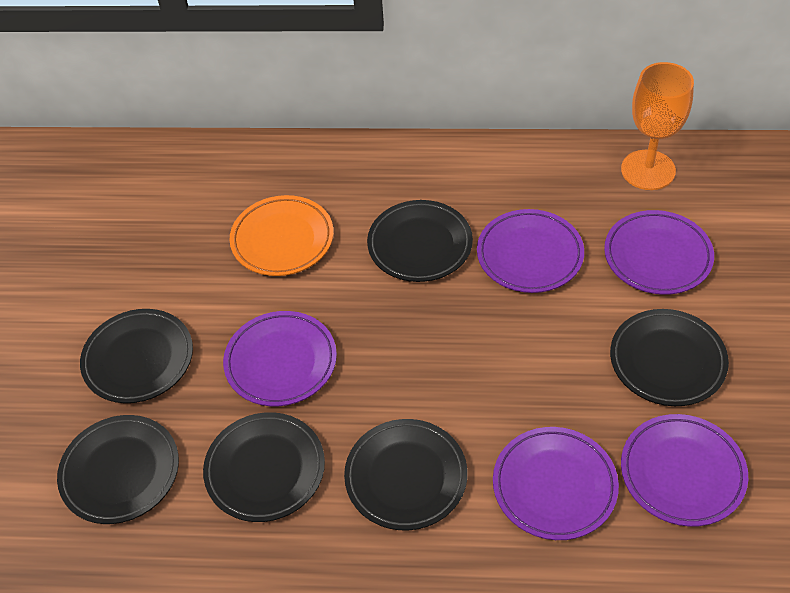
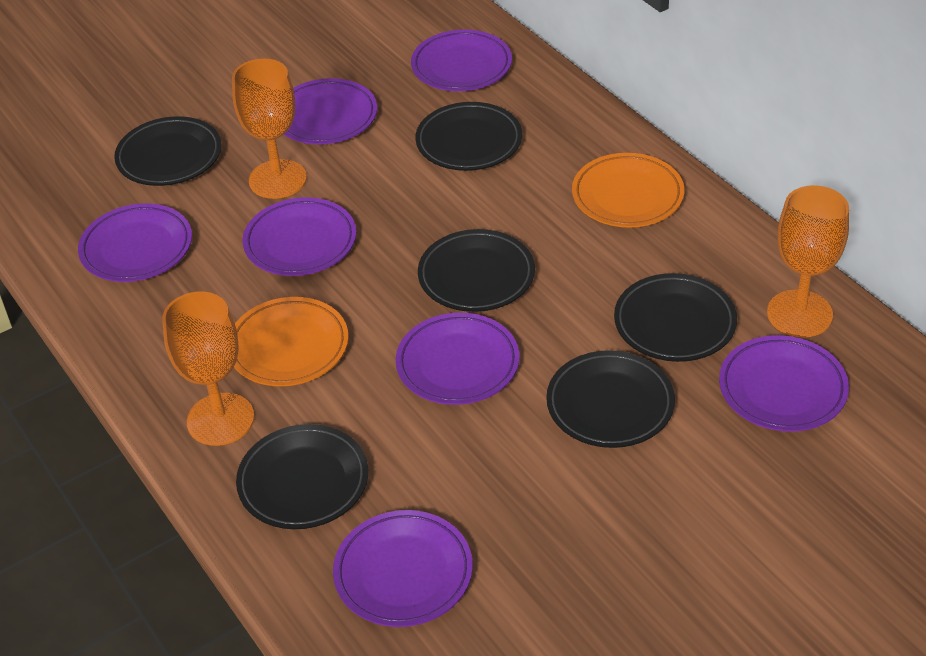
orange goblet: [621,62,694,190] = 1 -> [162,292,254,446] [232,59,307,199] [767,185,849,337] = 3
orange plate: [230,195,334,276] = 1 -> [234,297,349,386] [572,153,684,228] = 2
purple plate: [223,311,337,406] [477,209,584,293] [493,427,619,540] [604,210,714,295] [621,414,748,527] = 5 -> [78,203,192,282] [243,197,356,276] [284,78,377,144] [333,510,473,627] [396,313,520,405] [411,30,512,91] [719,335,849,432] = 7

